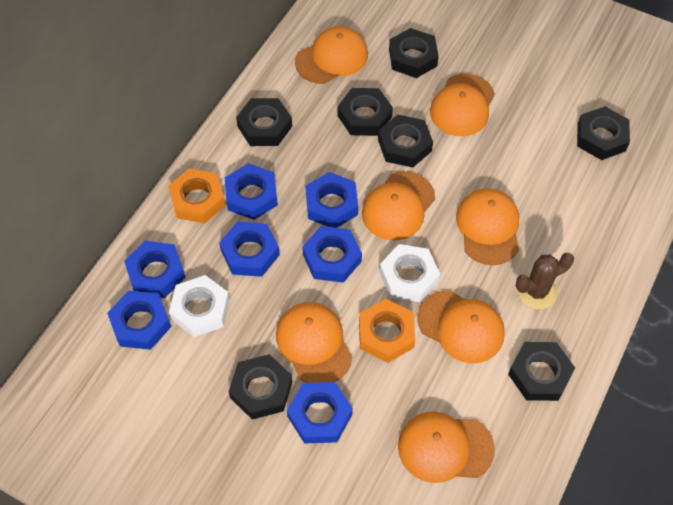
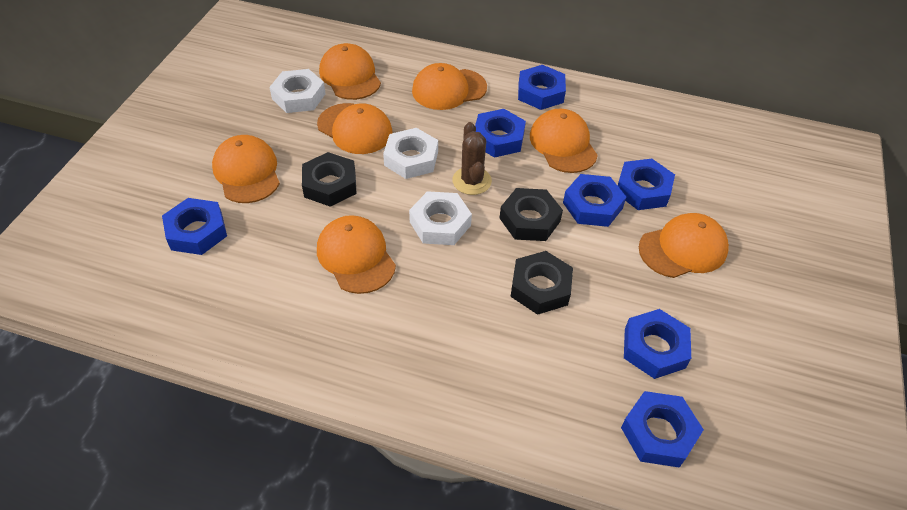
black nut: [229,354,292,420] [236,98,292,146] [338,88,393,136] [378,115,433,168] [389,28,439,78] [508,342,575,401] [577,106,630,160] = 7 -> [302,152,357,207] [500,188,563,241] [510,251,573,315] = 3
orange nut: [168,168,226,224] [359,299,415,363] = 2 -> none = 0
white nut: [169,275,230,337] [379,244,440,302] = 2 -> [269,69,326,113] [383,128,438,179] [409,191,472,245] = 3

